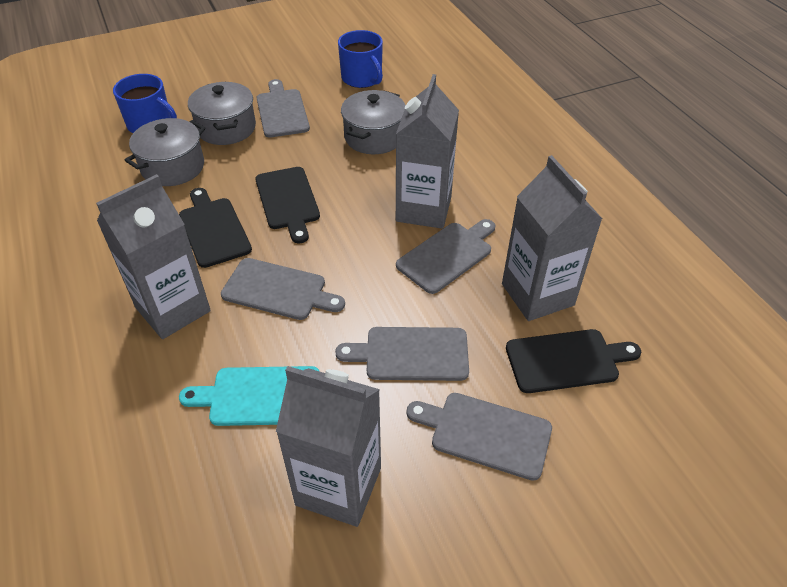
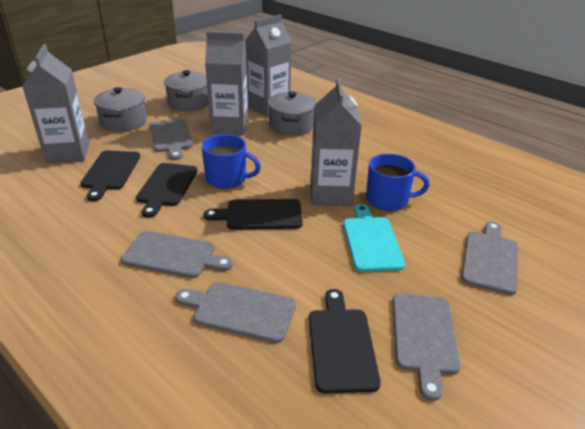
black cutting board: [179,188,252,268] [255,167,320,244] [506,329,641,393] = 3 -> [80,150,140,201] [136,163,198,218] [204,199,303,230] [309,289,381,393] = 4

